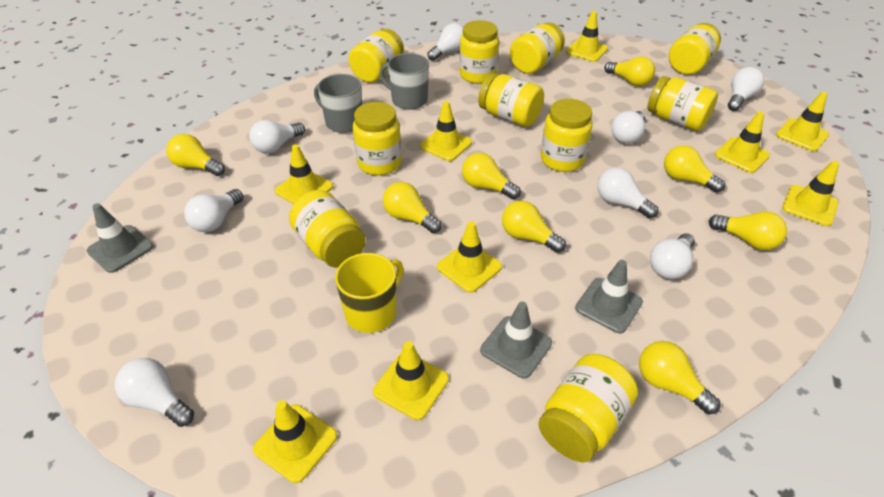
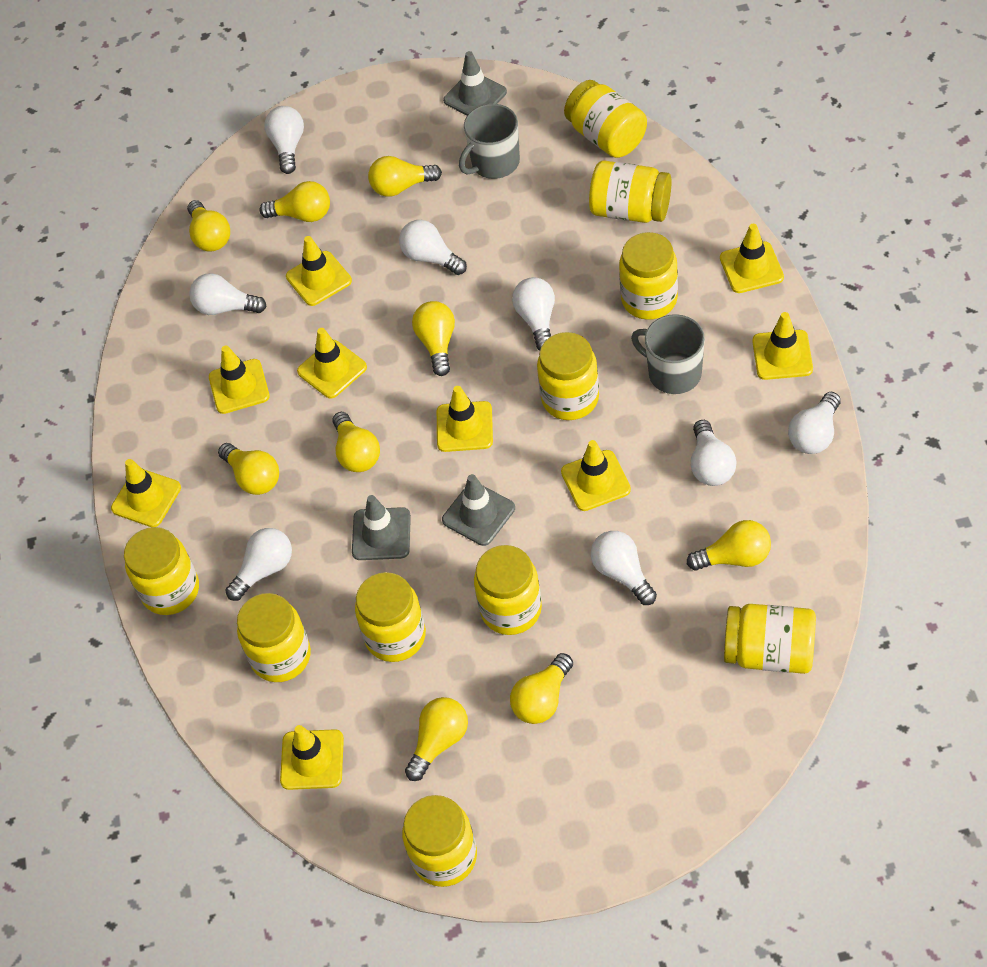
yellow light bulb: [166,134,225,176] [383,182,441,233] [462,153,521,199] [502,201,566,253] [604,56,655,86] [639,341,720,414] [664,145,725,193] [709,211,787,250] = 8 -> [187,200,230,252] [218,443,279,495] [259,181,330,222] [332,412,380,472] [368,156,442,197] [405,697,468,781] [412,301,455,376] [510,653,573,724] [687,520,771,571] = 9
yellow mug: [335,253,404,333] = 1 -> none = 0

